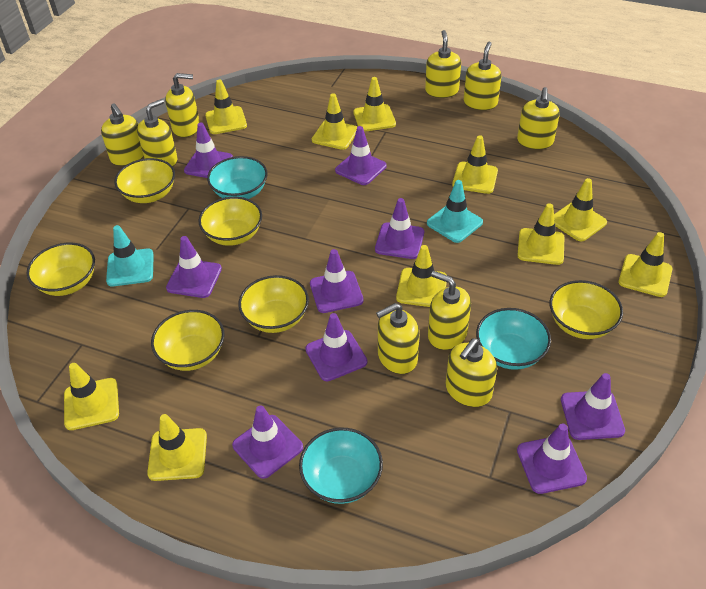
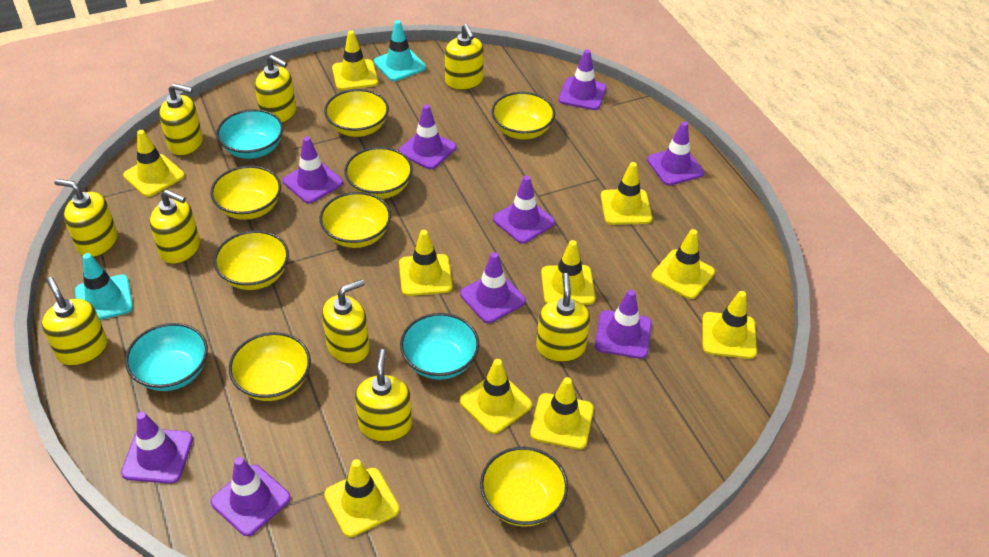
yellow bowl: [26,243,95,296] [114,158,175,203] [151,310,225,371] [199,197,262,246] [238,275,309,333] [550,280,623,339] = 6 -> [210,165,281,220] [214,230,289,290] [229,332,311,401] [320,192,391,248] [324,89,389,137] [345,147,413,199] [480,447,568,527] [491,92,555,140] = 8

